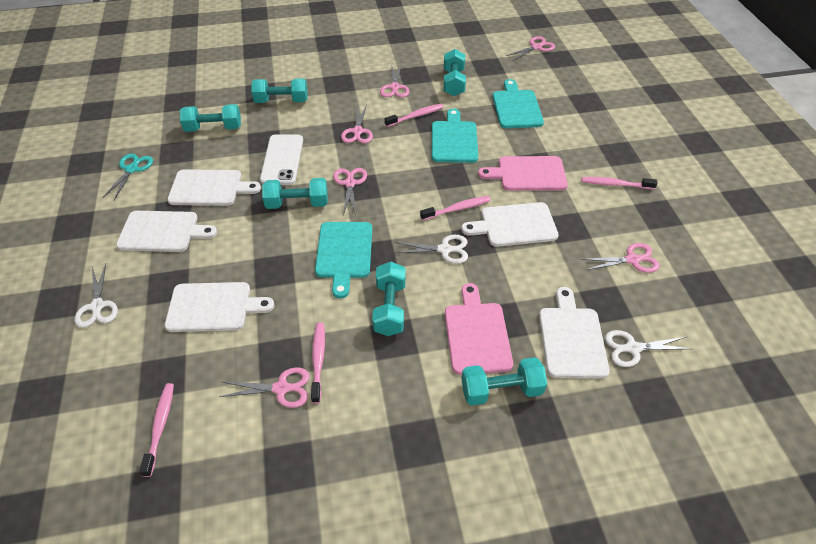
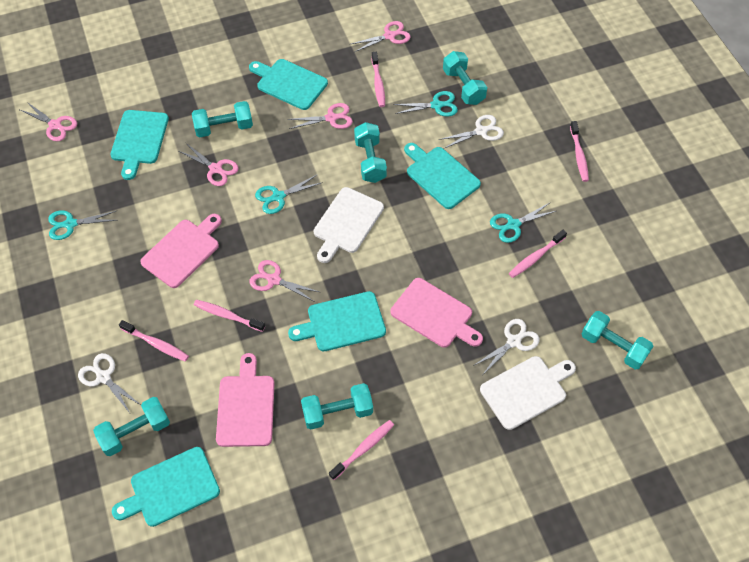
pink cutting board: [445,283,513,375] [478,156,568,191] = 2 -> [140,214,222,288] [216,353,275,447] [391,278,483,348] = 3
pink scissors: [219,367,309,408] [333,168,367,215] [341,105,373,143] [380,65,409,98] [506,36,555,61] [581,243,660,273] = 6 -> [20,102,77,141] [179,143,239,186] [249,260,319,302] [287,103,353,129] [351,21,411,52] = 5
pink toothbrush: [139,383,174,477] [311,322,325,403] [385,104,443,127] [420,196,491,220] [582,177,657,189] = 5 -> [119,320,189,362] [194,300,265,332] [329,420,394,480] [371,52,385,107] [509,230,567,278] [570,121,589,182] = 6
turquoise cutting board: [315,222,372,298] [432,109,478,163] [493,79,544,128] = 3 -> [110,110,169,180] [112,447,220,527] [249,59,328,110] [288,291,386,351] [404,143,481,209] = 5
turquoise scissors: [102,154,153,200] = 1 -> [48,210,117,240] [255,175,323,214] [393,91,458,117] [490,203,556,243] = 4
white cutting board: [116,211,217,252] [164,282,274,332] [167,169,261,206] [461,202,559,247] [539,287,610,379] = 5 -> [314,187,384,263] [480,356,576,430] = 2
white phone: [260,134,303,185] = 1 -> none = 0

